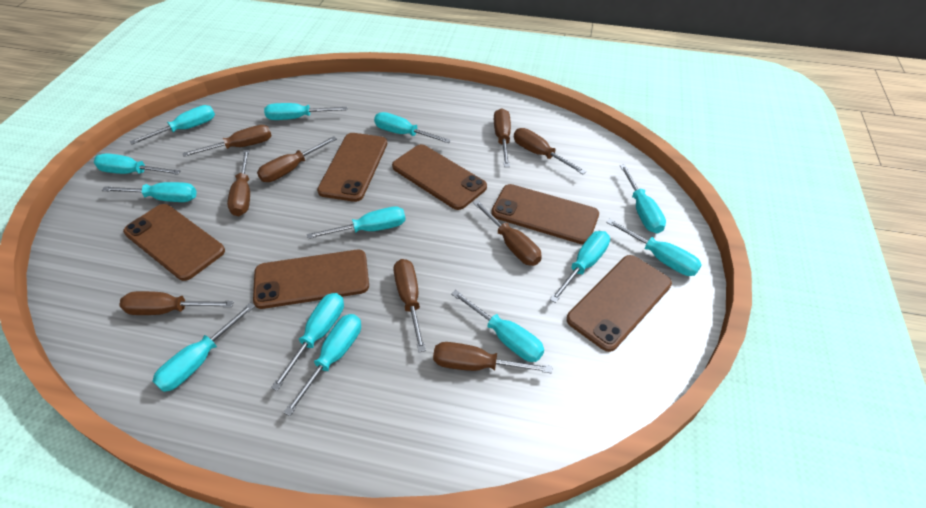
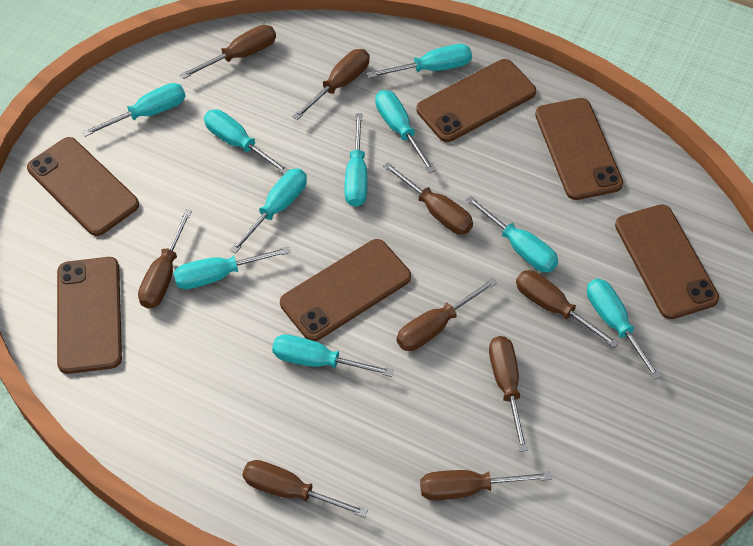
turquoise screwdriver: [94,153,181,175] [102,182,197,202] [130,105,215,144] [153,303,255,392] [264,103,347,120] [271,293,344,391] [284,314,361,416] [307,206,406,239] [374,112,451,143] [451,290,544,362] [550,231,610,303] [606,218,702,276] [620,164,666,234] = 13 -> [82,83,186,137] [173,246,291,289] [204,109,289,174] [230,169,307,254] [272,334,394,377] [344,113,367,207] [367,44,472,78] [375,90,436,173] [466,196,558,272] [587,279,661,380] = 10

